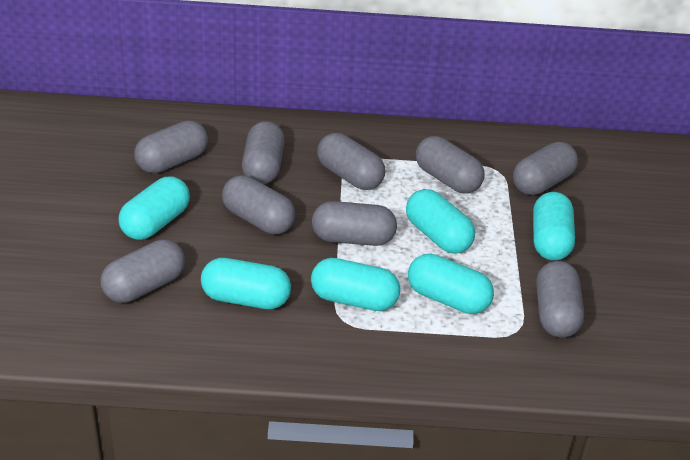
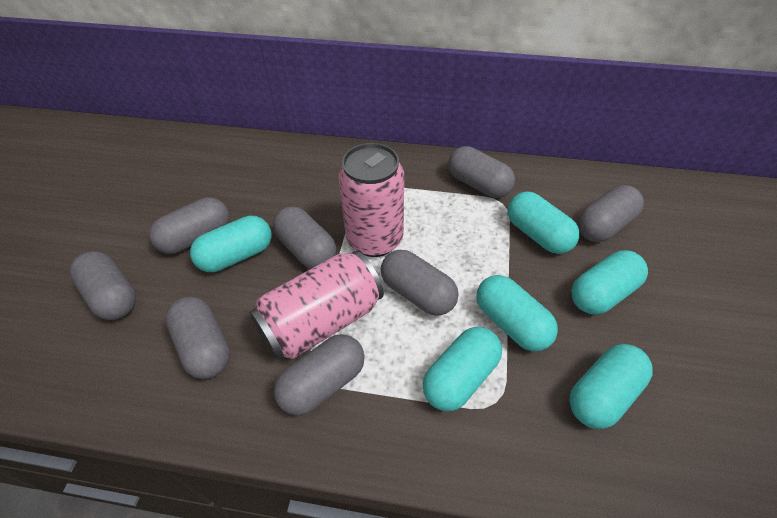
grey capsule: [100,239,185,303] [134,120,208,173] [222,175,296,234] [242,121,285,184] [312,201,397,246] [317,133,385,190] [416,136,485,194] [513,142,578,195] [536,261,584,338] = 9 -> [70,251,136,320] [149,197,229,254] [165,297,230,379] [273,206,336,269] [274,334,365,416] [381,250,458,316] [448,146,515,198] [577,185,644,242] = 8
pink can: none = 0 -> [249,251,384,360] [338,143,404,257] = 2

